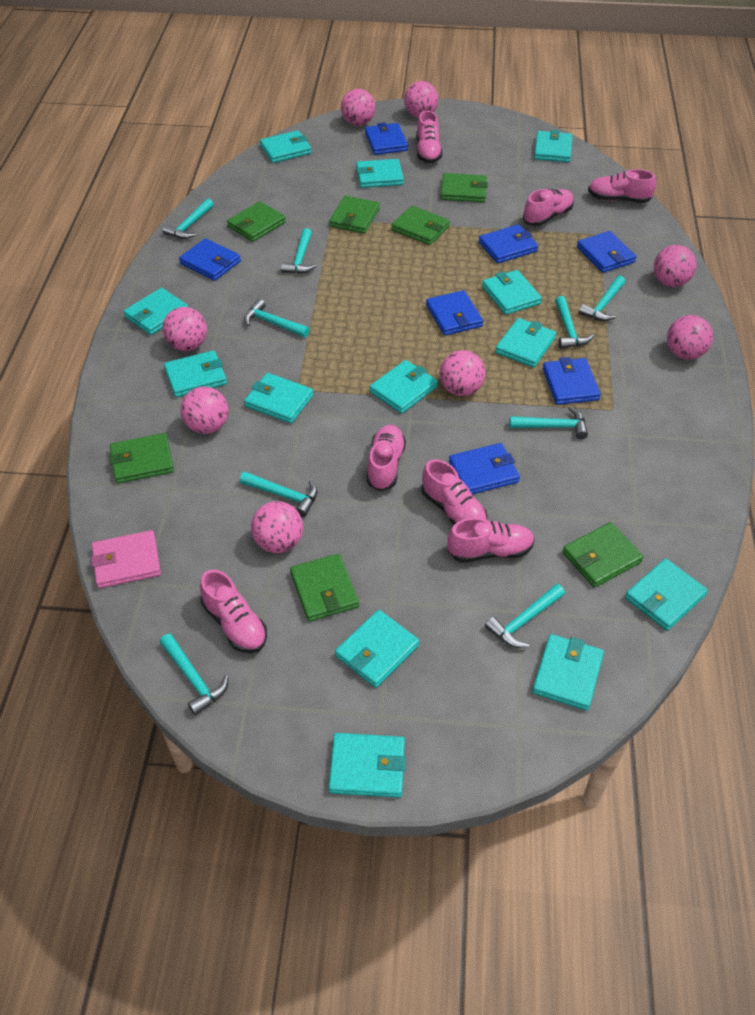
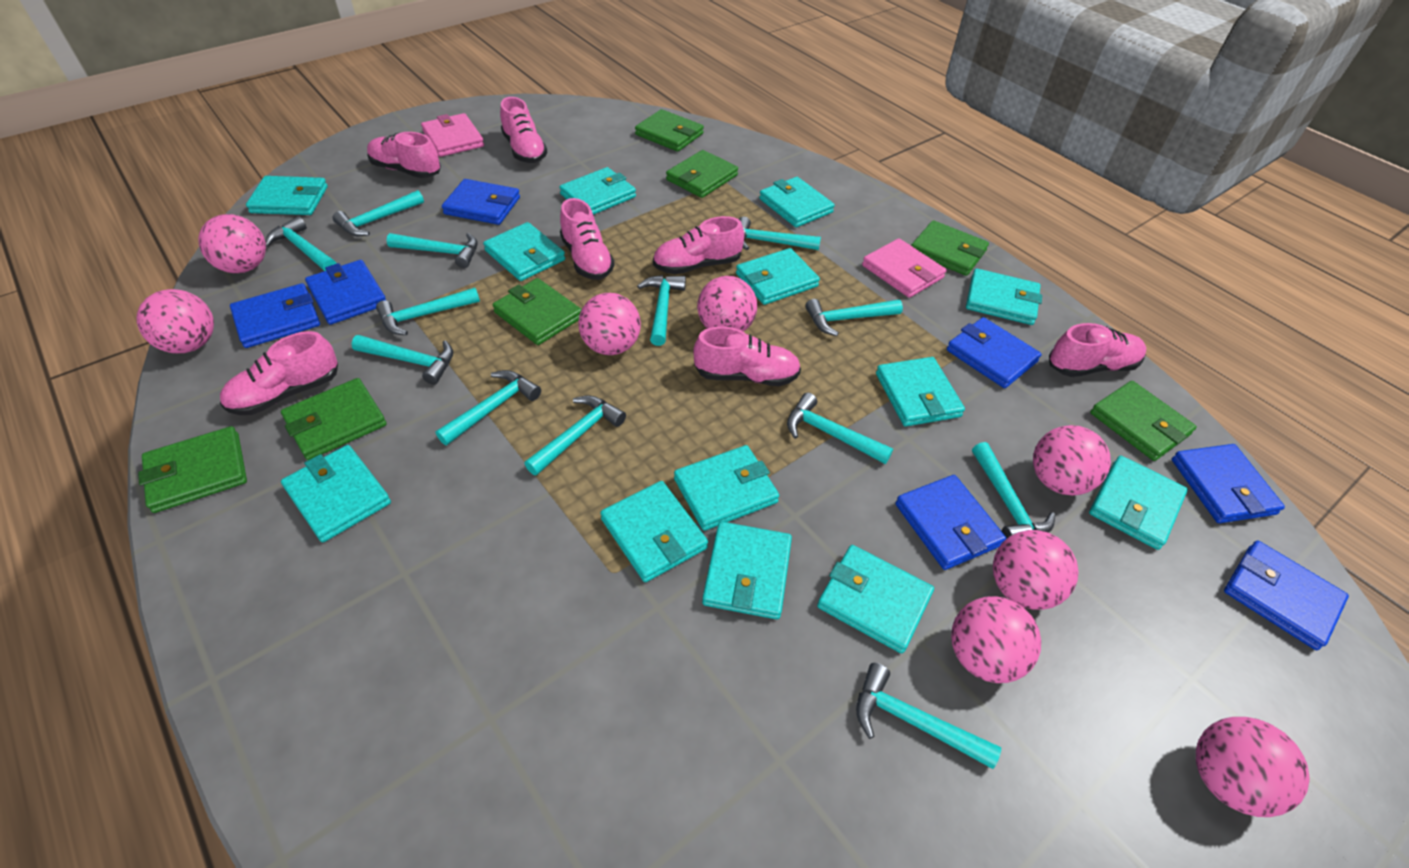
pink wallet: [91,530,161,588] = 1 -> [421,113,484,157] [862,238,947,298] = 2
turquoise hammer: [159,634,228,716] [162,199,214,239] [239,471,318,517] [244,299,310,338] [281,228,317,274] [485,584,565,648] [509,406,588,439] [555,296,594,349] [579,276,625,321] = 9 -> [265,216,337,271] [333,190,424,236] [351,335,453,385] [376,288,480,335] [386,233,478,268] [436,370,541,445] [524,395,626,476] [637,275,686,346] [739,217,821,250] [787,393,893,464] [805,299,903,336] [856,663,1001,769] [972,442,1055,539] = 13

